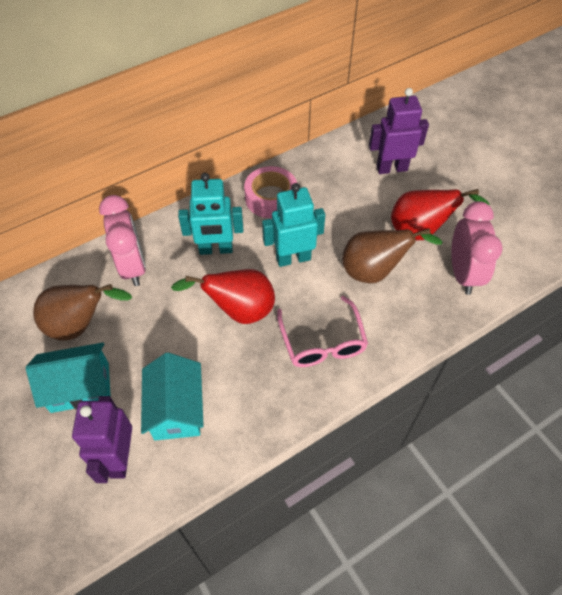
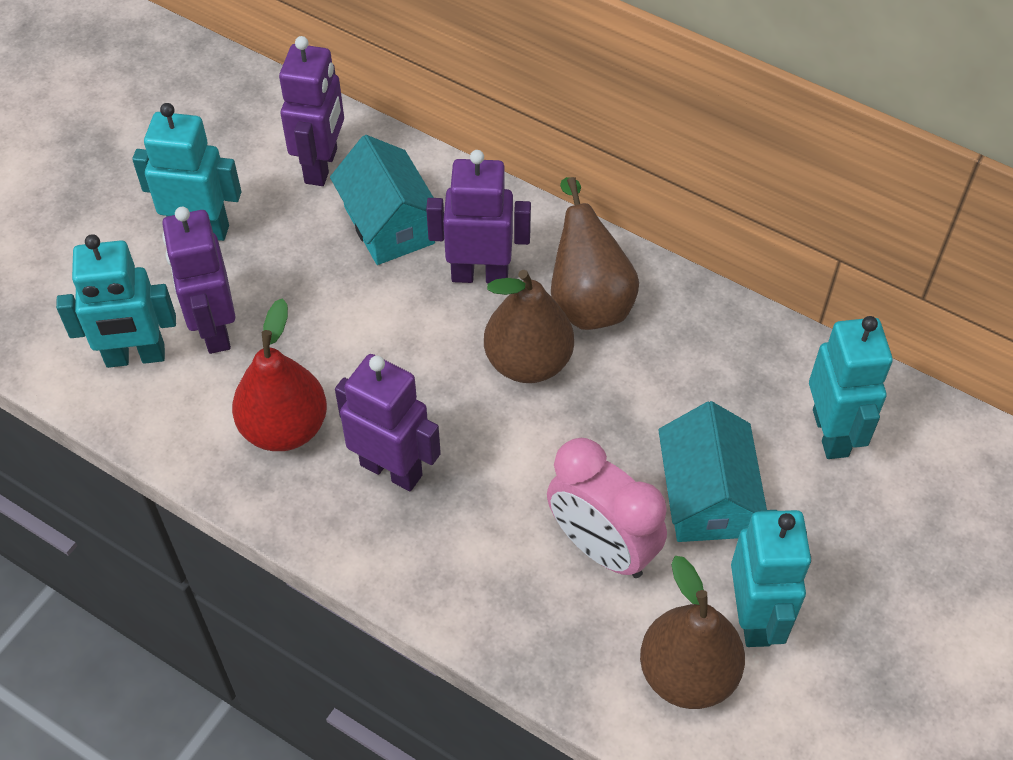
brown pear: [33,284,132,341] [342,228,443,283] = 2 -> [484,270,574,383] [551,177,639,330] [640,556,745,709] = 3
pink clock: [99,195,146,286] [451,201,503,295] = 2 -> [547,438,667,578] = 1
pink glasses: [277,296,368,367] = 1 -> none = 0
pink tape: [244,166,297,218] = 1 -> none = 0
purple robot: [72,396,132,483] [369,88,429,174] = 2 -> [162,207,235,354] [279,36,344,186] [335,354,441,491] [426,150,531,284] = 4
red pear: [171,269,275,324] [391,189,489,240] = 2 -> [232,298,327,451] = 1
turquoise robot: [178,173,243,255] [262,183,325,267] = 2 -> [56,234,176,368] [132,103,241,241] [731,510,811,647] [809,316,893,459] = 4

